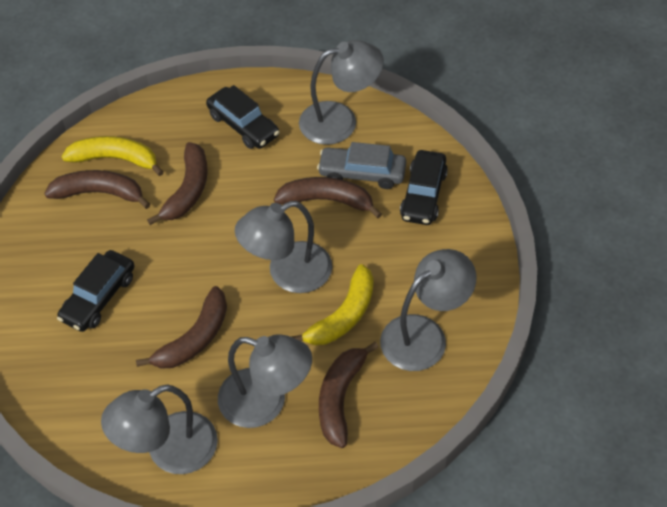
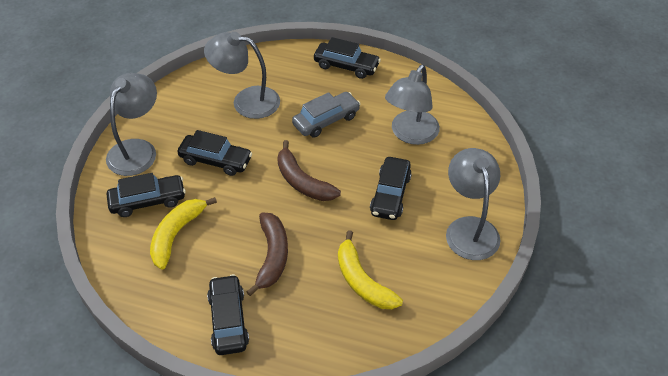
black car: [57,250,134,332] [206,85,279,149] [400,150,448,225] = 3 -> [106,173,186,217] [177,130,252,176] [207,274,249,355] [314,37,381,79] [370,157,412,220] = 5
brown banana: [44,170,150,209] [136,286,227,369] [147,142,208,225] [274,177,382,218] [319,342,379,448] = 5 -> [246,212,288,296] [277,140,341,201] = 2
grey lamp: [101,384,218,474] [218,334,312,428] [235,201,332,293] [299,40,384,145] [380,249,476,371] = 5 -> [106,73,157,176] [204,32,280,119] [385,64,440,145] [446,148,500,260] = 4

